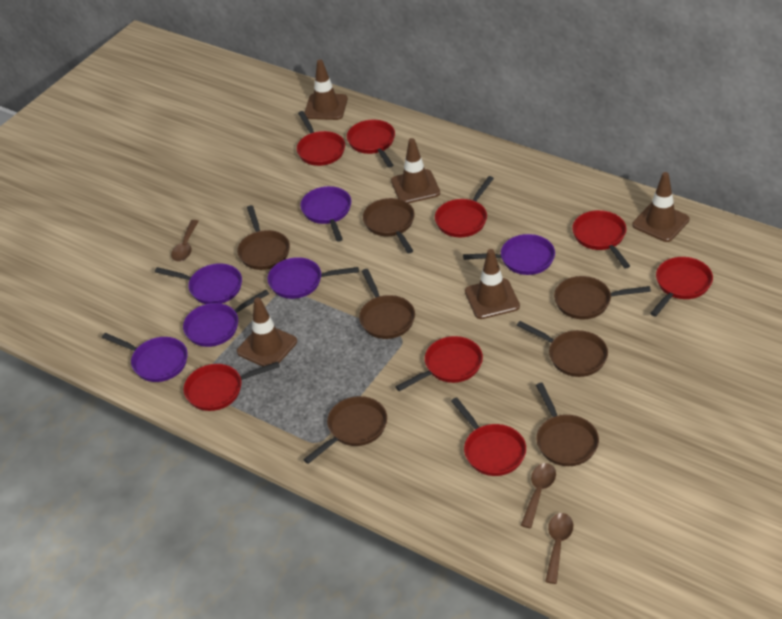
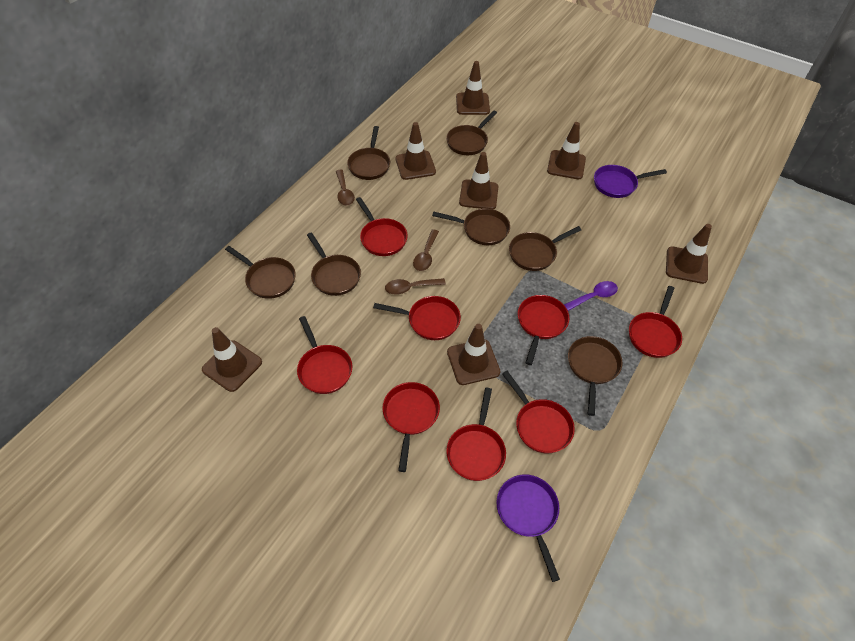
brown traffic cone: [237,298,297,367] [304,60,348,120] [391,138,440,203] [465,249,520,319] [632,172,690,242] = 5 -> [202,327,262,392] [396,122,436,180] [447,324,500,385] [456,61,490,115] [459,152,498,209] [547,122,586,179] [666,224,712,284] = 7
purple pan: [102,333,188,382] [155,263,242,304] [183,290,269,347] [268,257,359,299] [300,186,351,242] [463,234,555,275] = 6 -> [496,475,560,582] [594,165,667,198] = 2
purple spoon: none = 0 -> [564,281,618,311] = 1

